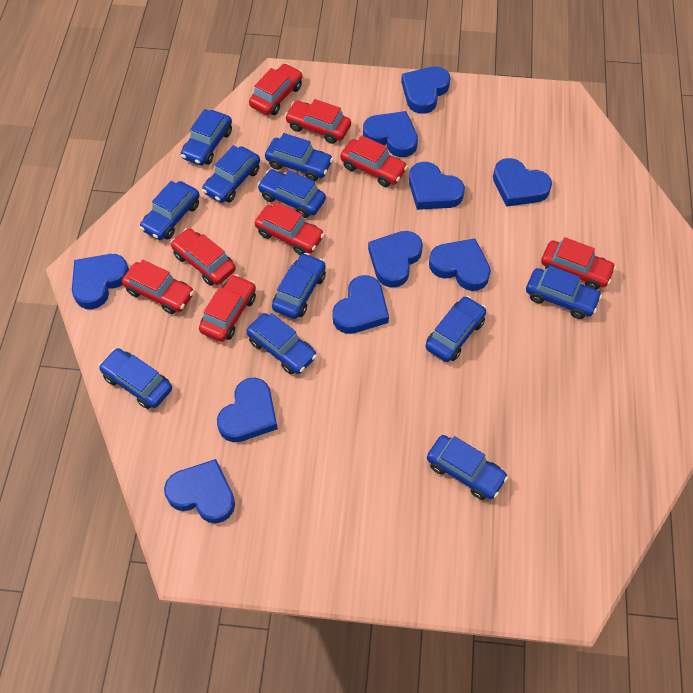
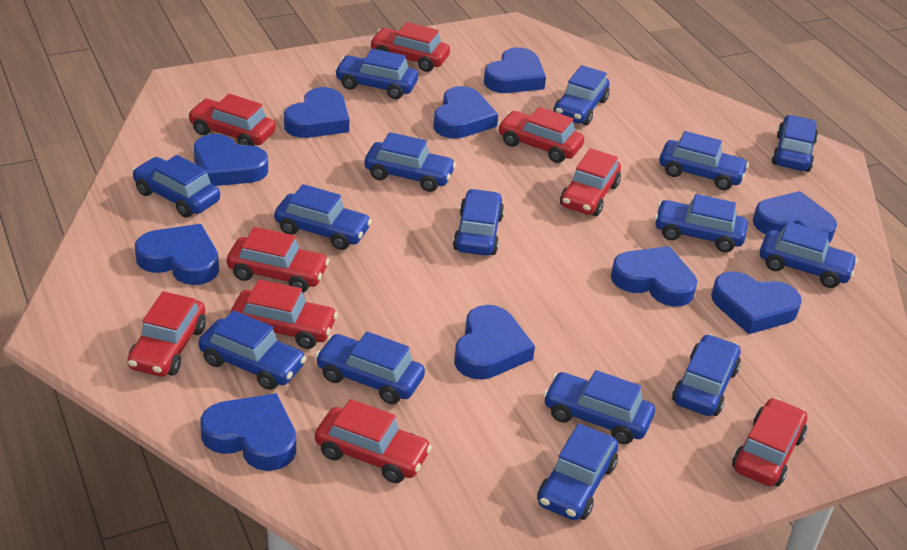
blue car: [99,348,172,409] [140,181,200,240] [181,109,232,166] [202,145,260,203] [246,313,317,374] [257,169,326,218] [265,133,333,181] [272,253,326,319] [425,296,486,362] [427,435,508,500] [526,265,602,319] = 11 -> [132,155,220,218] [199,310,307,390] [274,184,372,250] [315,332,425,404] [334,49,418,99] [364,132,456,192] [453,189,504,256] [537,423,618,520] [543,370,655,444] [553,65,610,126] [654,194,748,252] [659,131,749,190] [672,334,741,416] [760,221,858,288] [772,115,818,172] = 15
red car: [122,260,194,314] [170,228,236,286] [199,274,256,342] [249,63,302,115] [255,202,325,255] [285,99,351,144] [340,135,408,187] [541,237,616,290] = 8 -> [127,291,206,377] [187,94,276,146] [227,227,329,293] [230,279,338,349] [315,399,432,483] [370,22,450,72] [498,107,584,163] [560,148,621,216] [732,398,807,486] = 9

